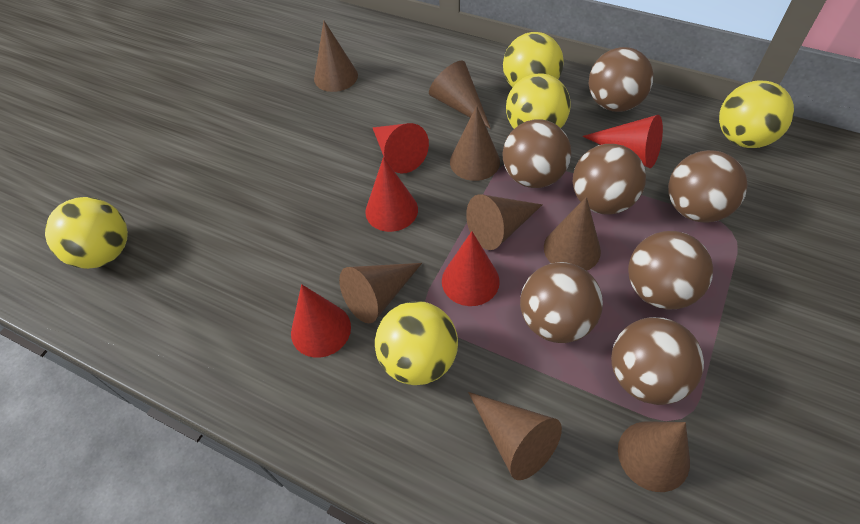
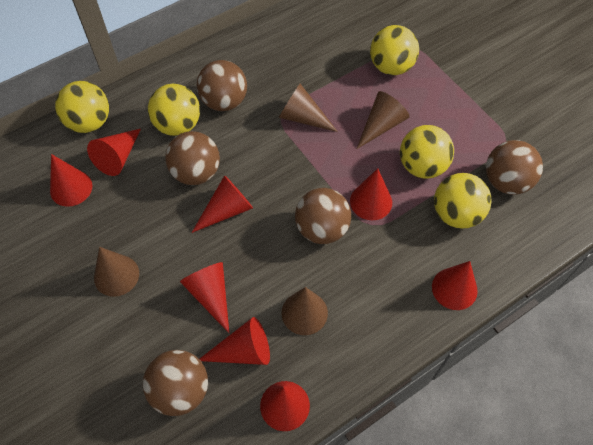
brown ball: [503,119,571,188] [520,262,603,343] [573,144,646,215] [589,47,653,112] [611,317,704,405] [628,231,713,310] [668,150,747,223] = 7 -> [143,350,208,416] [165,131,220,185] [197,60,247,111] [295,188,351,244] [486,140,543,195] = 5
brown cone: [314,21,358,92] [339,263,422,323] [429,61,491,129] [450,106,500,181] [466,194,543,250] [468,392,562,480] [544,197,601,271] [618,421,690,492] = 8 -> [94,247,139,297] [279,84,338,132] [281,287,328,335] [357,91,410,149] = 4
red cone: [291,284,351,358] [365,157,418,232] [372,123,429,173] [442,231,500,306] [582,115,663,168] = 5 -> [50,154,92,207] [87,129,141,176] [180,262,229,333] [192,175,253,233] [199,317,270,365] [260,381,310,431] [350,168,392,220] [432,261,478,310] = 8

